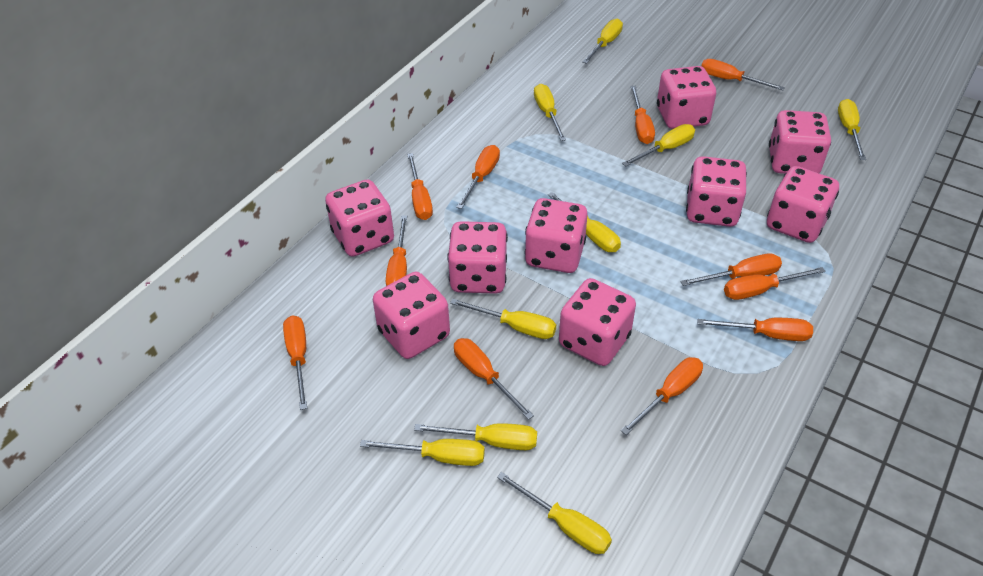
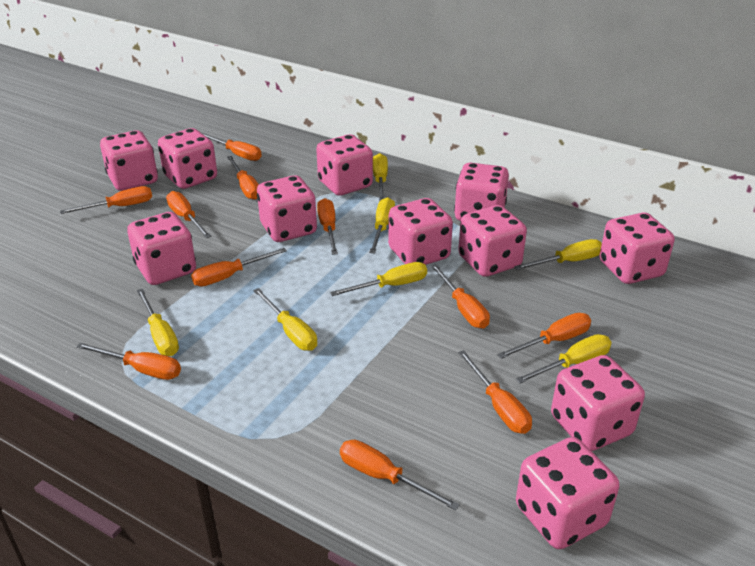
pink dice: [325,179,394,257] [373,272,450,359] [447,221,508,294] [525,198,588,273] [559,278,636,366] [657,66,716,129] [686,156,747,227] [767,166,839,243] [769,110,831,174] = 9 -> [100,130,158,191] [127,212,196,285] [158,128,217,189] [257,175,317,242] [316,134,373,196] [388,198,453,265] [454,163,509,221] [458,205,527,277] [516,437,619,549] [551,355,645,451] [599,212,675,284] = 11
yellow screwdriver: [360,439,485,466] [414,423,537,450] [450,299,556,339] [497,472,612,554] [534,84,566,141] [548,192,621,252] [583,19,623,64] [622,124,695,166] [838,99,866,160] = 9 -> [137,289,179,356] [253,288,317,351] [330,262,427,296] [369,197,395,254] [373,153,388,201] [514,239,602,270] [515,334,612,384] = 7

